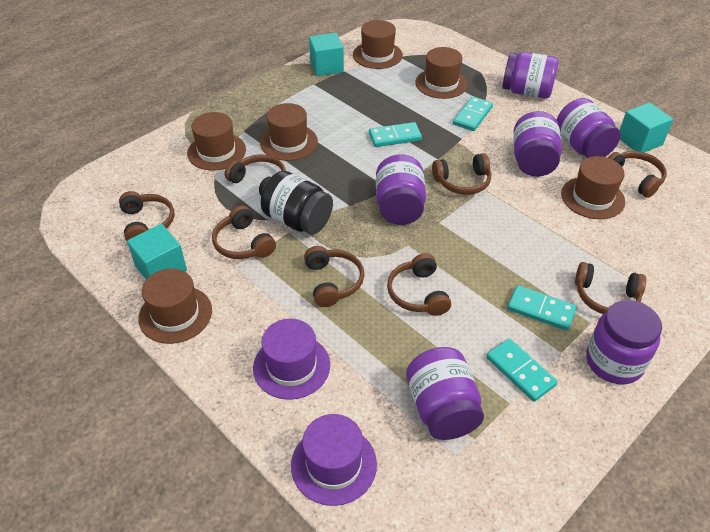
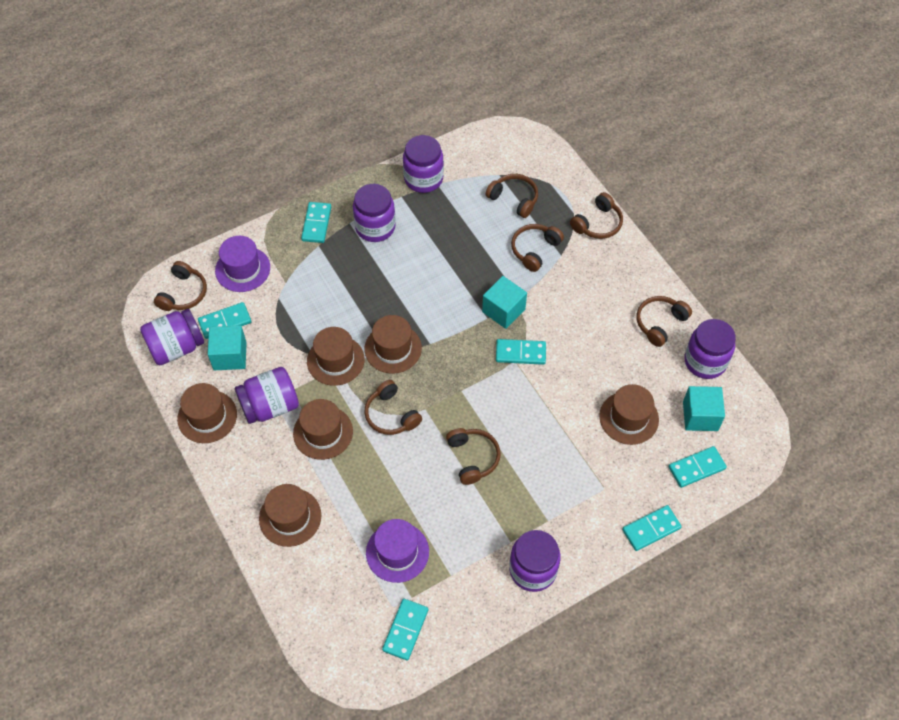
black jar: [260,171,333,234] = 1 -> none = 0
brown headphones: [119,191,174,241] [212,205,276,259] [225,154,286,195] [304,246,364,307] [387,253,451,316] [432,153,491,195] [575,262,646,314] [608,151,667,198] = 8 -> [154,261,207,311] [364,380,422,435] [446,428,501,485] [486,174,538,218] [511,224,564,272] [570,192,623,239] [637,296,692,347] = 7
turquoise domino: [369,122,422,147] [453,96,493,131] [486,338,558,402] [507,285,577,331] = 4 -> [198,302,251,339] [301,202,331,243] [382,599,428,661] [496,339,546,365] [622,505,682,551] [668,446,727,488] = 6

